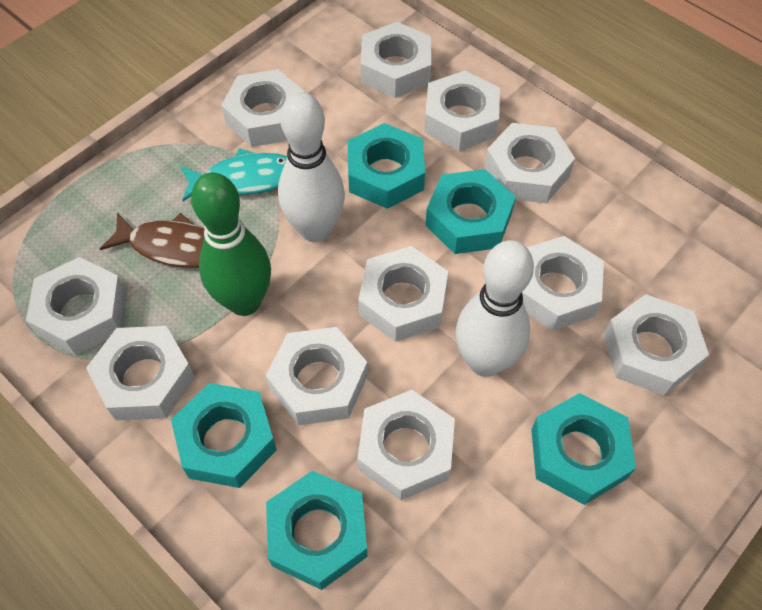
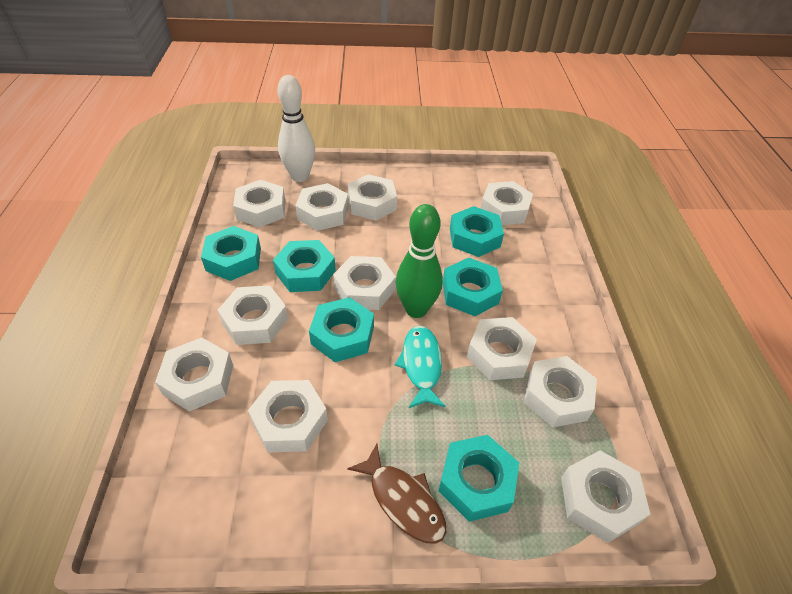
turquoise nut: [171,383,277,488] [266,471,368,590] [348,123,425,209] [425,169,516,254] [531,393,636,505] = 5 -> [201,226,261,281] [273,240,336,292] [309,297,374,362] [439,435,519,522] [443,258,503,316] [450,206,504,257] = 6
white bowling pin: [278,92,345,242] [455,240,534,377] = 2 -> [278,75,315,182] = 1

